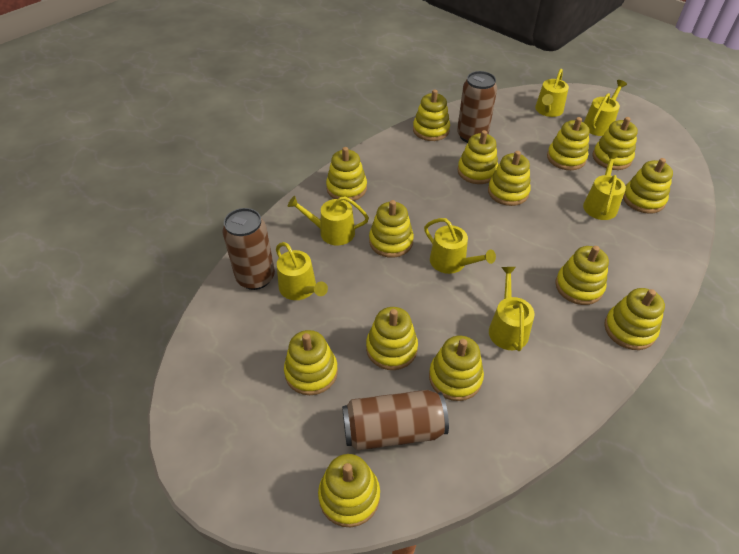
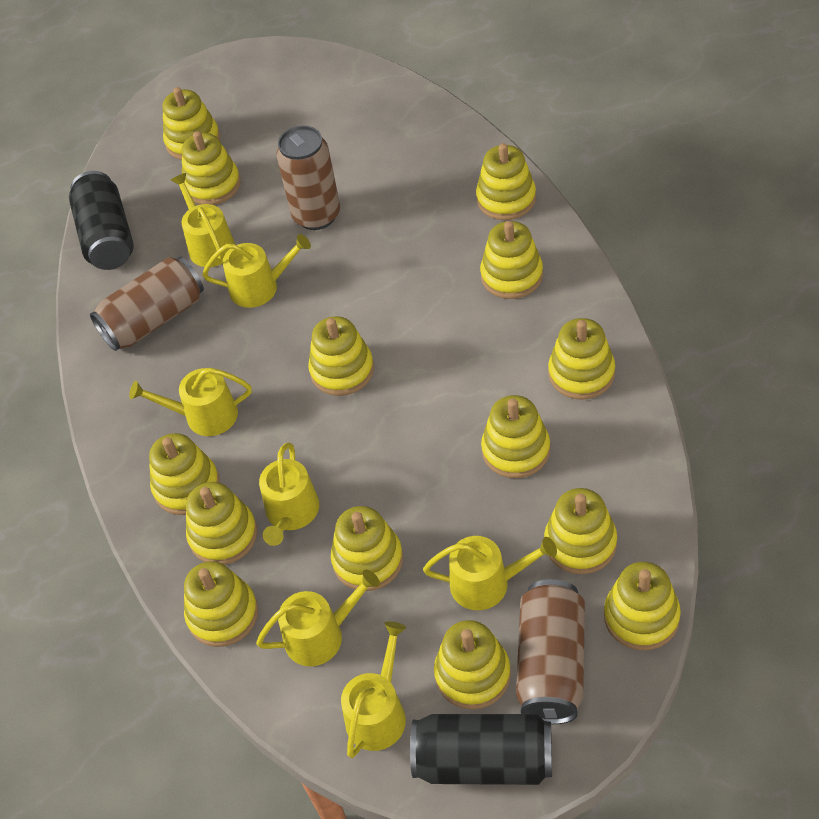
black can: none = 0 -> [69,171,134,270] [410,714,552,785] = 2

